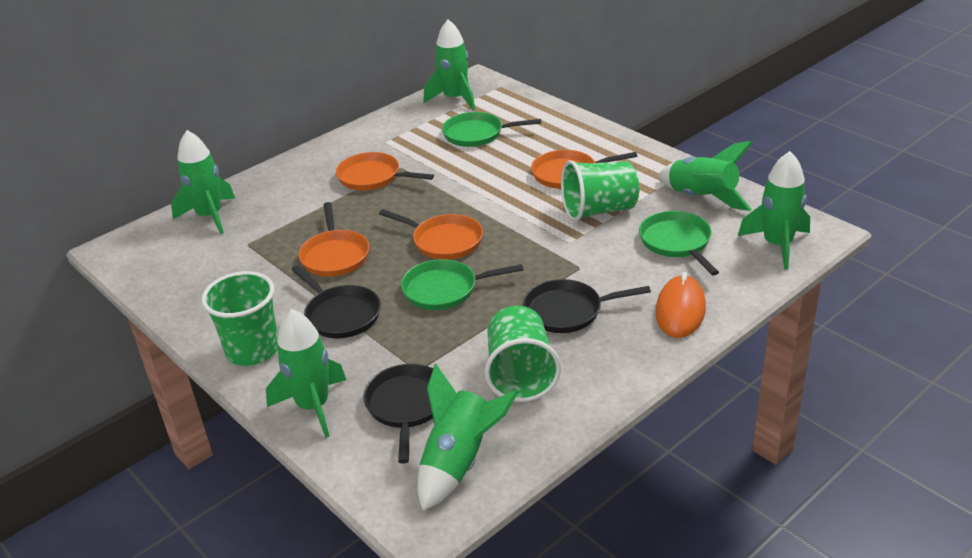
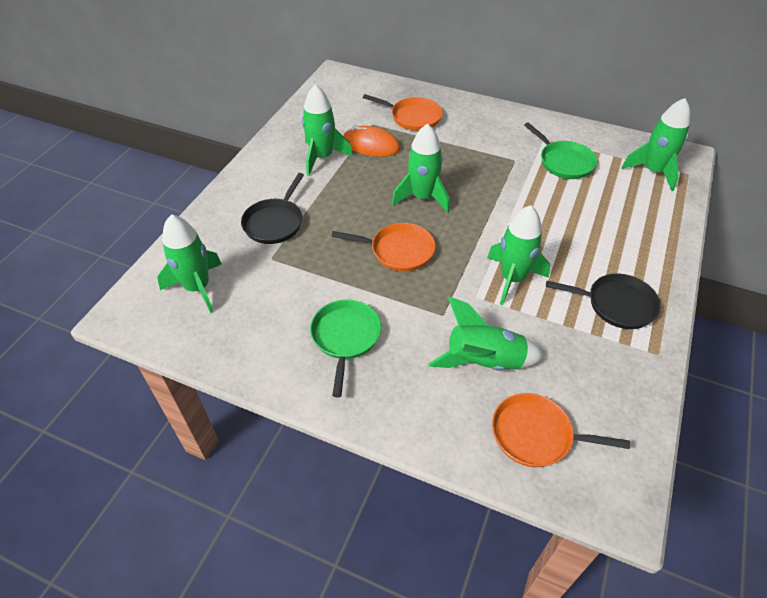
black pan: [291,265,381,338] [363,364,433,464] [523,279,651,333] = 3 -> [241,173,304,244] [546,274,661,329] = 2
green cup: [201,271,278,366] [485,306,561,402] [561,160,640,222] = 3 -> none = 0
green pan: [401,259,523,310] [442,112,541,147] [639,211,719,275] = 3 -> [310,300,381,397] [524,122,597,179] = 2
orange pan: [298,202,369,277] [336,152,434,191] [379,209,483,260] [531,150,637,189] = 4 -> [331,223,435,271] [363,94,443,131] [492,393,630,467] = 3

